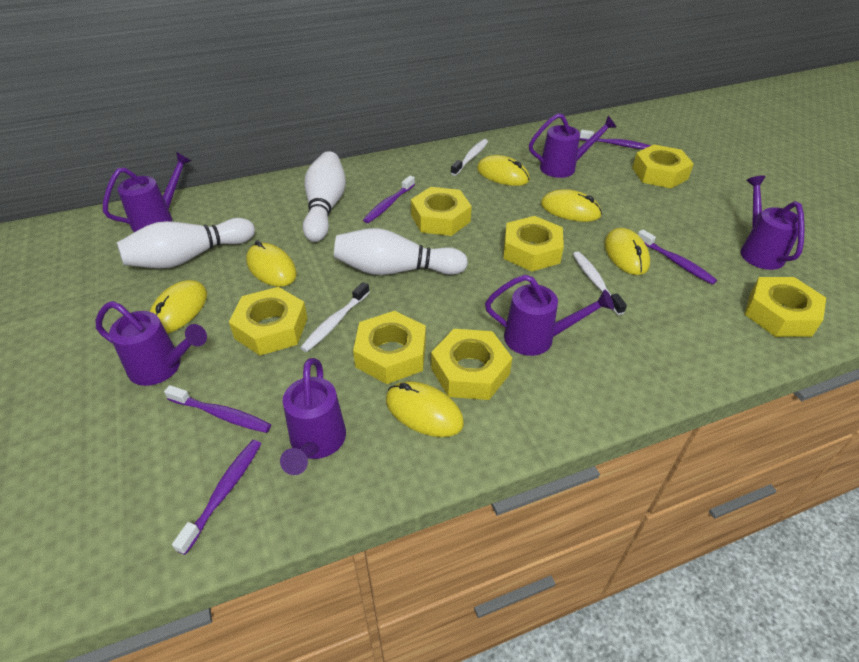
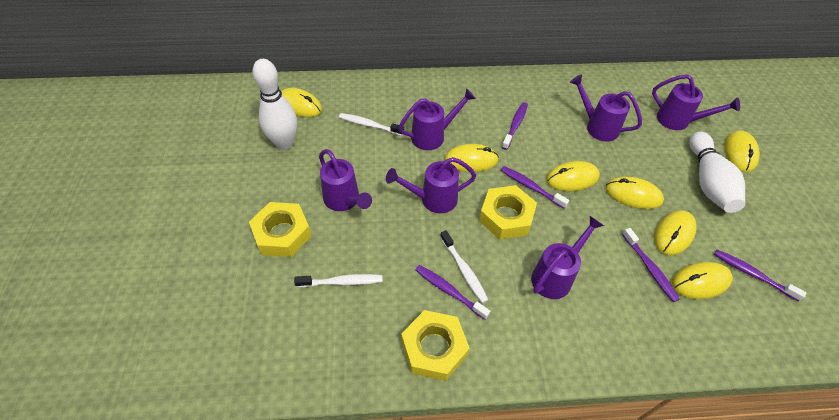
white bowling pin: [117,218,255,269] [303,151,346,242] [334,228,468,275] = 3 -> [252,59,297,150] [689,131,745,213] = 2
yellow mouse: [149,280,207,334] [246,241,297,287] [386,381,464,437] [477,155,530,186] [541,189,602,222] [604,228,650,275] = 6 -> [281,88,322,117] [444,144,499,172] [546,161,600,191] [605,177,664,209] [654,210,696,255] [672,262,732,299] [725,130,760,172] = 7
yellow nut: [229,287,308,355] [353,311,426,384] [411,187,472,236] [431,329,512,400] [503,216,564,272] [632,144,694,188] [744,277,826,337] = 7 -> [249,202,312,257] [401,310,470,381] [479,185,537,240] = 3

